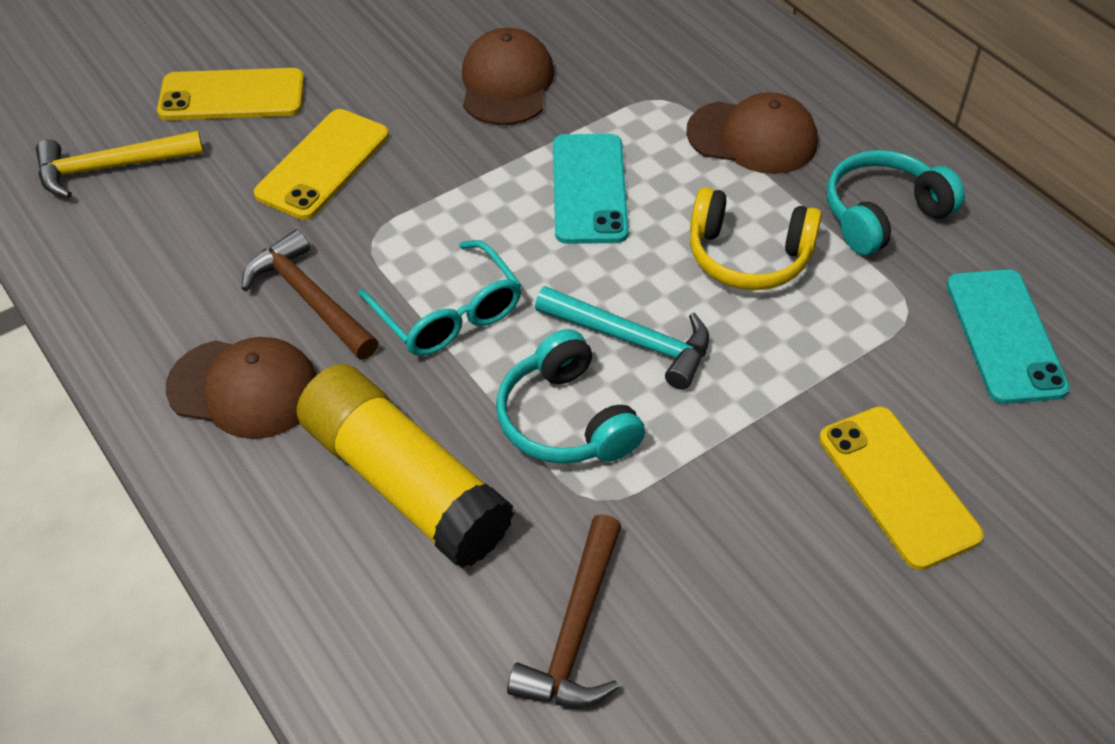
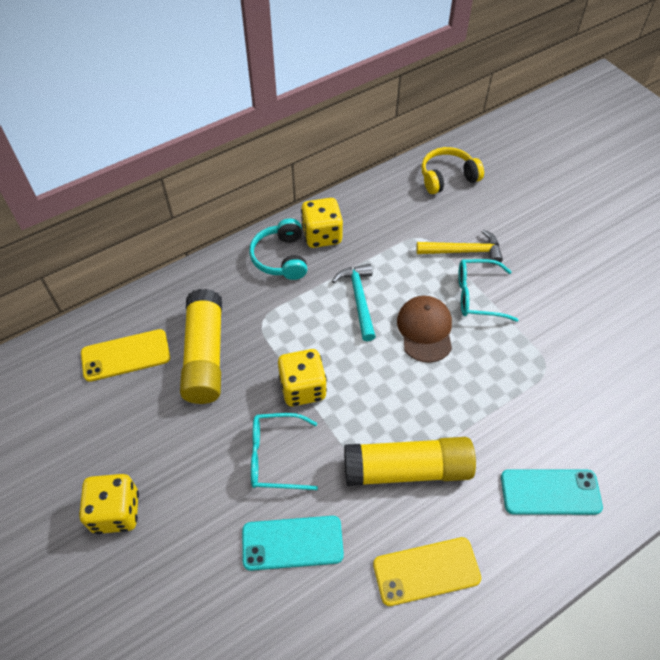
brown cap: [166,337,317,439] [462,28,554,125] [686,92,817,174] = 3 -> [397,296,452,363] = 1
brown hammer: [242,229,379,360] [507,514,622,707] = 2 -> none = 0
turquoise glasses: [358,240,522,356] = 1 -> [251,413,318,490] [458,259,518,322] = 2
turquoise headphones: [496,329,645,464] [827,150,965,255] = 2 -> [249,219,307,280] = 1
yellow dice: none = 0 -> [79,474,139,534] [278,349,327,406] [301,198,343,248] = 3
yellow glue stick: [296,364,514,568] = 1 -> [180,289,222,404] [344,437,476,486] = 2
yellow phone: [157,68,304,120] [254,109,389,220] [819,406,984,570] = 3 -> [81,329,170,382] [373,537,482,606] = 2

